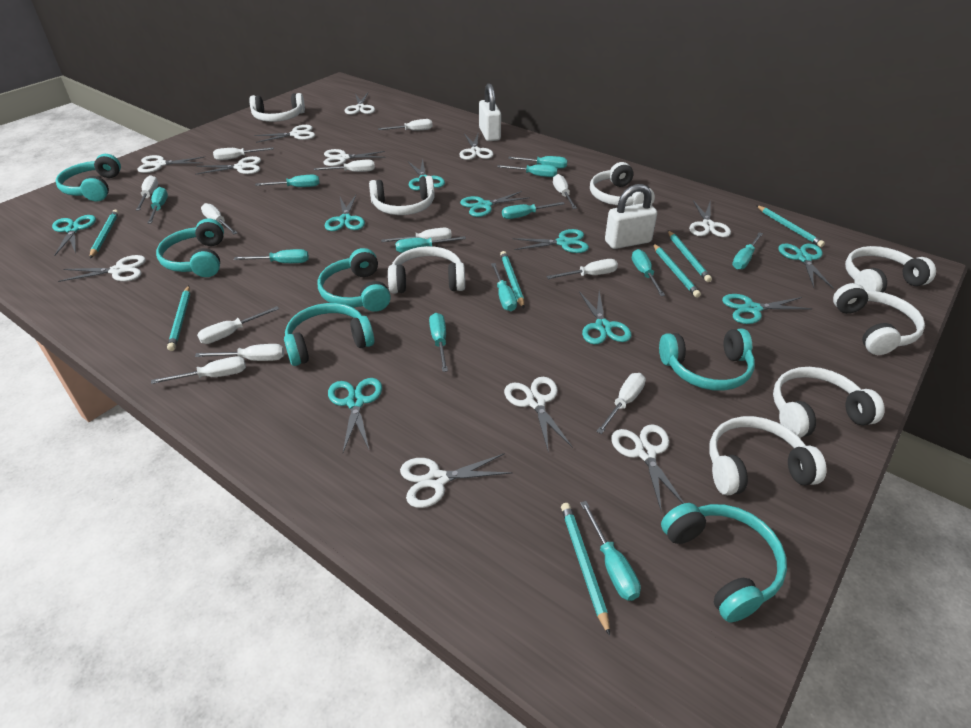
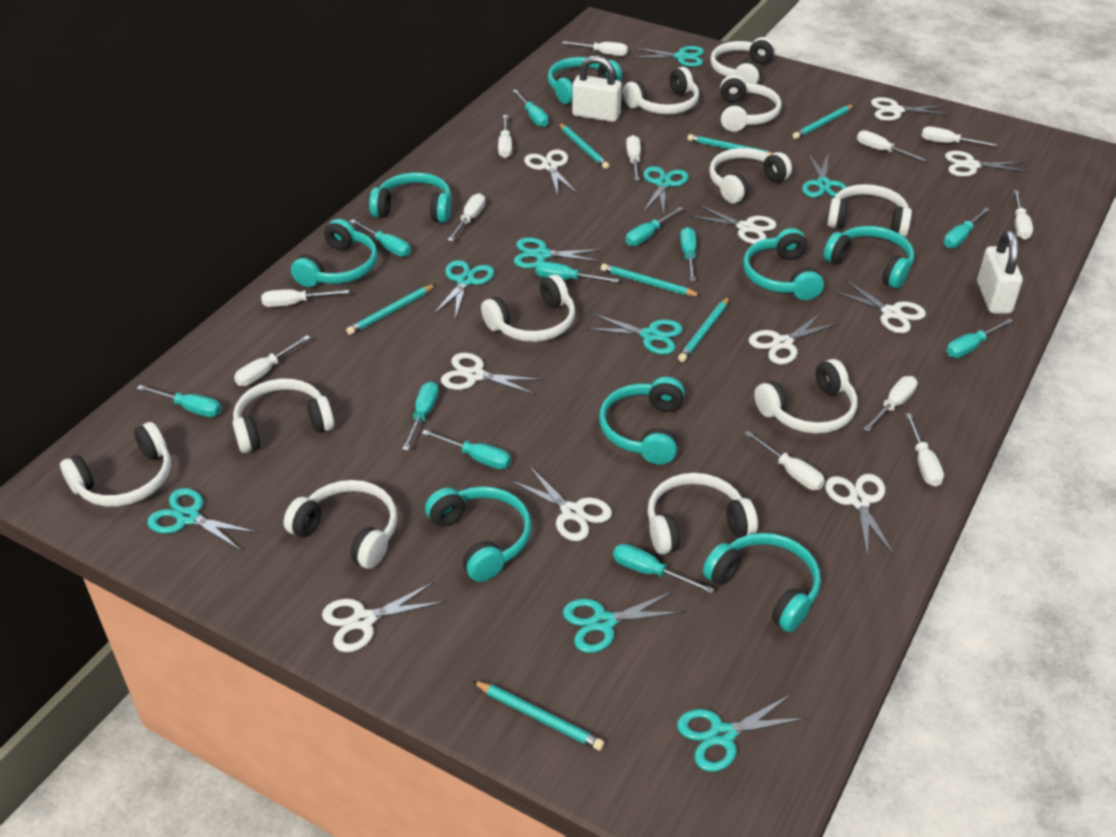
turquoise headphones: [56,154,121,201] [156,219,224,277] [284,303,374,366] [318,248,391,312] [659,329,755,391] [661,503,787,622] = 6 -> [291,219,378,287] [369,172,451,223] [425,486,532,582] [548,57,622,104] [599,377,685,465] [703,533,821,632] [743,228,824,300] [823,226,914,289] = 8
turquoise screwdriver: [148,187,168,224] [234,249,309,263] [255,175,320,187] [395,236,466,253] [429,313,448,372] [491,263,517,311] [497,164,557,177] [502,202,565,219] [508,156,567,169] [580,501,641,601] [632,249,665,296] [732,232,763,270] = 12 -> [136,385,221,417] [349,220,411,257] [402,381,439,451] [422,430,511,469] [512,90,549,127] [535,261,619,283] [613,544,714,594] [626,207,683,246] [680,227,696,281] [944,207,990,248] [946,318,1013,358] = 11
white headphones: [249,93,305,122] [369,176,435,215] [388,246,465,294] [590,162,655,206] [709,416,827,495] [773,367,885,438] [833,283,925,355] [845,246,936,292] = 8 -> [60,422,171,507] [233,379,334,453] [284,480,397,569] [481,274,575,342] [623,67,699,114] [647,473,758,555] [709,148,792,204] [710,37,776,84] [720,75,782,132] [754,359,857,434] [827,184,912,237] = 11
white scissors: [58,255,146,282] [137,155,204,173] [195,156,261,175] [254,125,315,143] [324,149,386,166] [344,93,375,115] [400,453,513,508] [459,134,494,160] [504,377,573,450] [611,424,684,513] [689,200,731,237] = 11 -> [322,582,444,652] [441,353,542,395] [511,466,612,541] [524,149,577,196] [689,204,777,244] [749,312,838,364] [825,474,895,557] [832,280,926,333] [871,97,950,121] [945,151,1029,177] = 10

